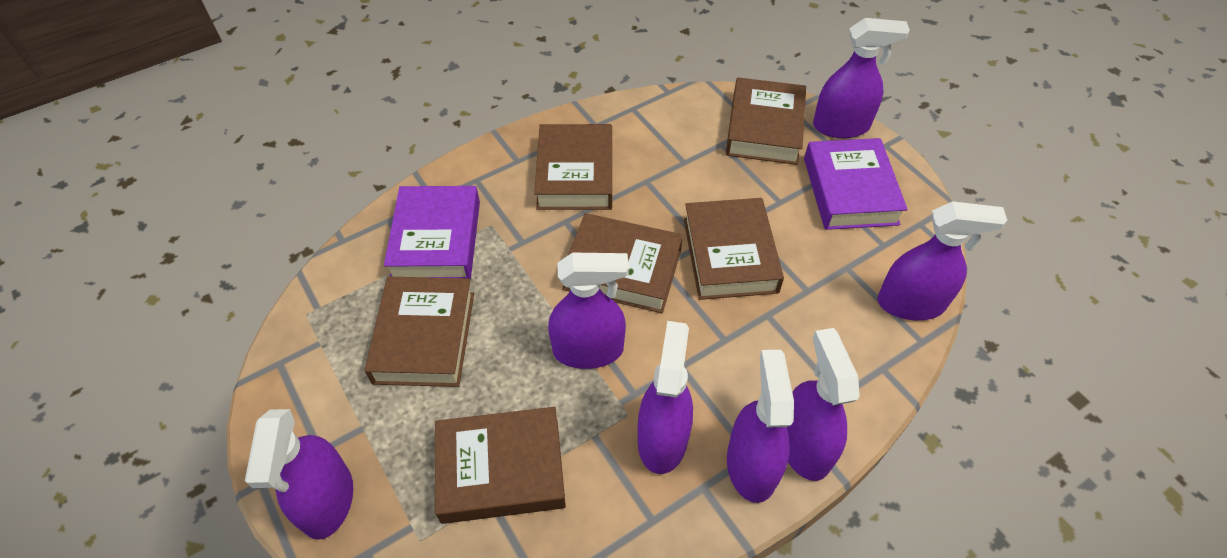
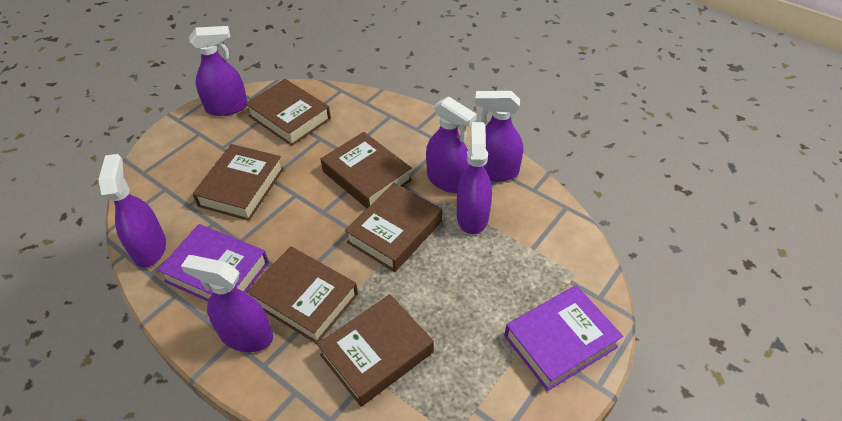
purple spray bottle: [245,409,353,540] [548,253,629,369] [638,321,693,474] [727,350,794,503] [787,328,860,481] [813,18,910,138] [878,201,1007,320] = 7 -> [98,154,166,268] [181,255,273,352] [189,26,248,116] [426,96,477,193] [457,122,492,234] [475,91,523,181] = 6

